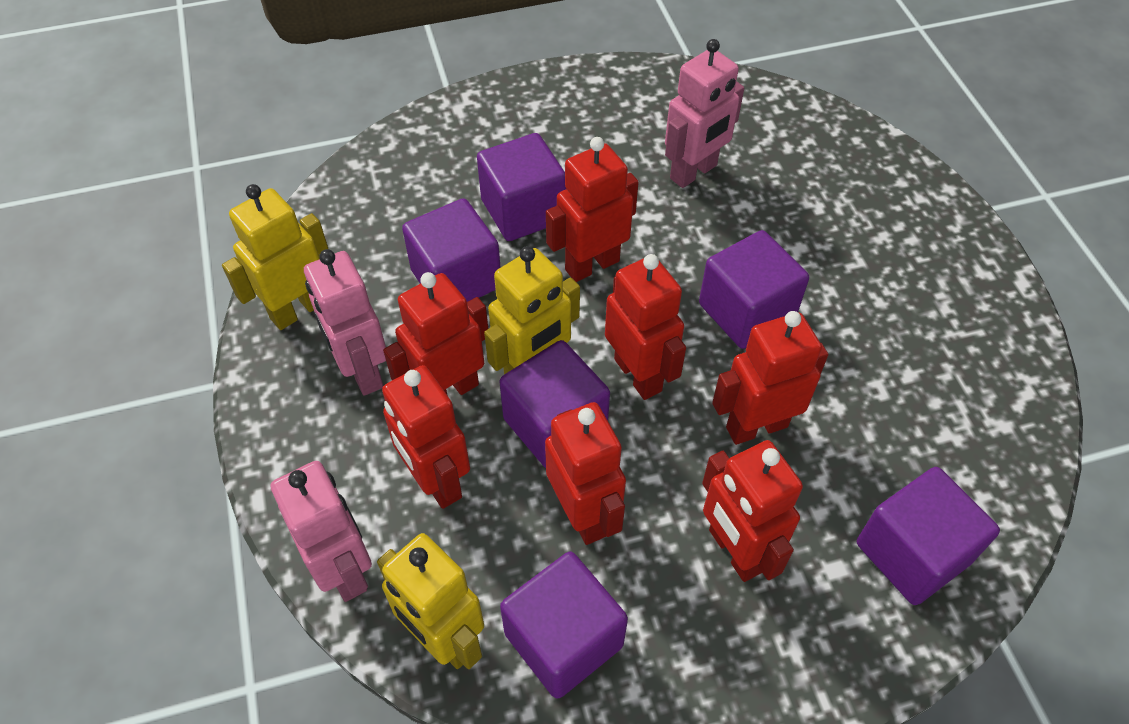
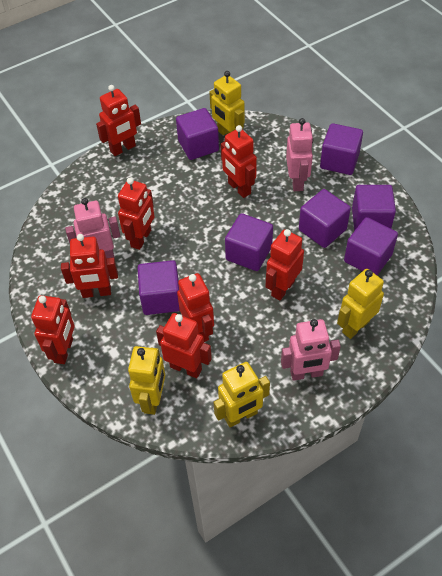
purple cube: [402,198,501,302] [477,133,566,241] [499,340,610,468] [500,552,628,699] [699,230,809,349] [857,467,1000,605] = 6 -> [137,260,180,315] [176,108,219,160] [225,213,273,271] [299,189,351,248] [320,123,363,175] [344,217,398,275] [352,185,396,231] = 7
red robot: [382,365,470,509] [383,272,488,396] [545,402,626,545] [546,137,639,282] [605,254,686,400] [702,440,803,582] [712,311,828,445] = 7 -> [31,295,75,364] [61,234,118,298] [96,85,141,156] [118,178,155,250] [156,313,212,378] [177,273,214,342] [221,125,257,198] [266,229,304,300] = 8
yellow robot: [222,184,328,330] [377,533,484,669] [484,246,580,374] = 3 -> [128,346,165,415] [210,71,245,135] [213,362,270,427] [337,269,384,339] = 4

